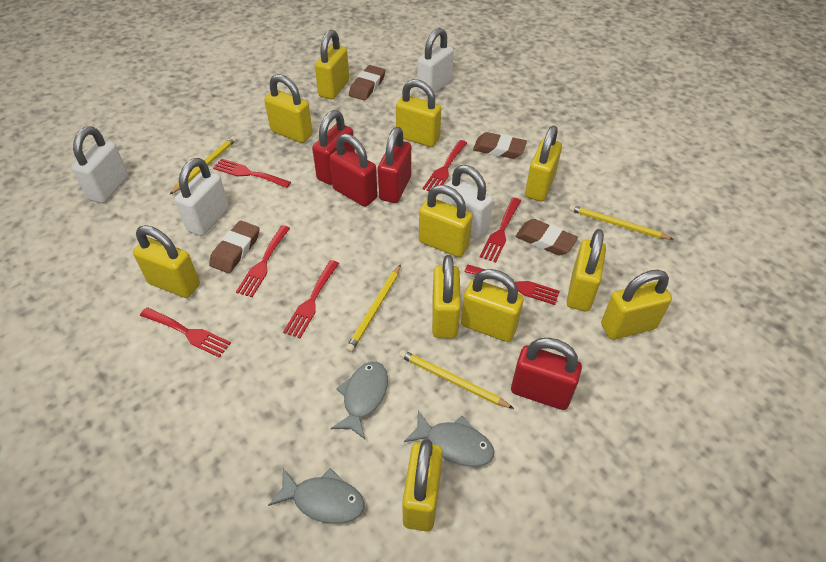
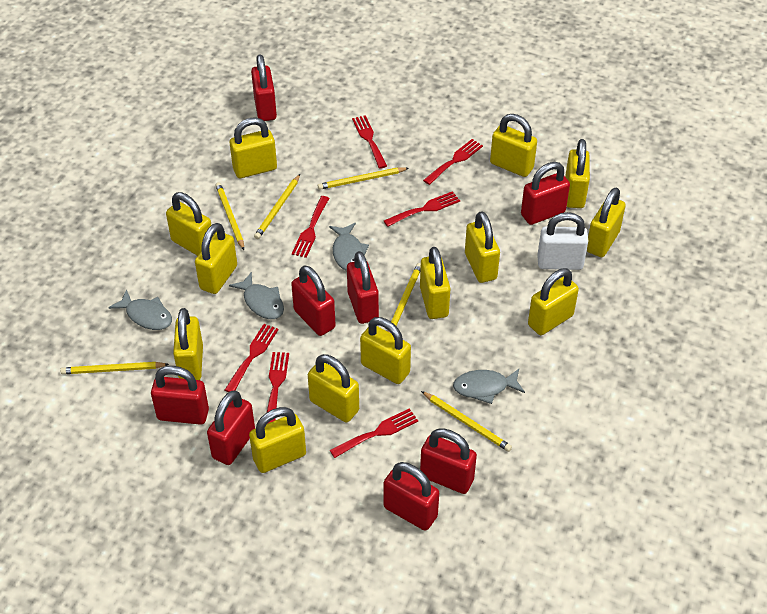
brown eraser: [209,221,259,273] [349,65,386,101] [473,132,527,159] [515,219,578,255] = 4 -> none = 0
grey fish: [268,468,365,524] [331,362,388,439] [404,411,494,467] = 3 -> [108,289,172,330] [229,272,284,319] [329,223,369,271] [453,369,525,404] = 4
red padlock: [312,110,355,185] [329,134,378,207] [378,127,411,203] [511,338,582,410] = 4 -> [151,366,209,425] [207,390,255,465] [251,54,277,121] [291,265,336,336] [347,251,379,324] [384,462,439,531] [420,429,477,494] [521,162,570,225] = 8
white padlock: [72,126,128,203] [175,158,229,236] [417,28,454,96] [443,165,493,240] = 4 -> [537,212,588,270] = 1
yellow padlock: [133,225,200,298] [264,74,313,143] [315,30,349,99] [396,79,441,147] [402,439,443,532] [419,185,473,257] [432,255,461,338] [461,269,524,342] [525,126,562,201] [567,229,606,311] [601,270,672,340] = 11 -> [166,192,211,256] [173,308,203,380] [195,223,237,294] [230,117,277,178] [249,407,306,473] [308,354,359,422] [360,317,411,384] [420,247,450,319] [465,211,500,283] [490,114,537,177] [528,268,579,335] [565,139,590,208] [587,188,626,257] = 13
yellow pencil: [169,136,237,195] [346,264,401,352] [399,350,514,409] [569,205,674,240] = 4 -> [60,362,169,374] [215,182,244,250] [254,174,300,239] [318,168,409,190] [388,263,421,333] [421,391,512,452] = 6

